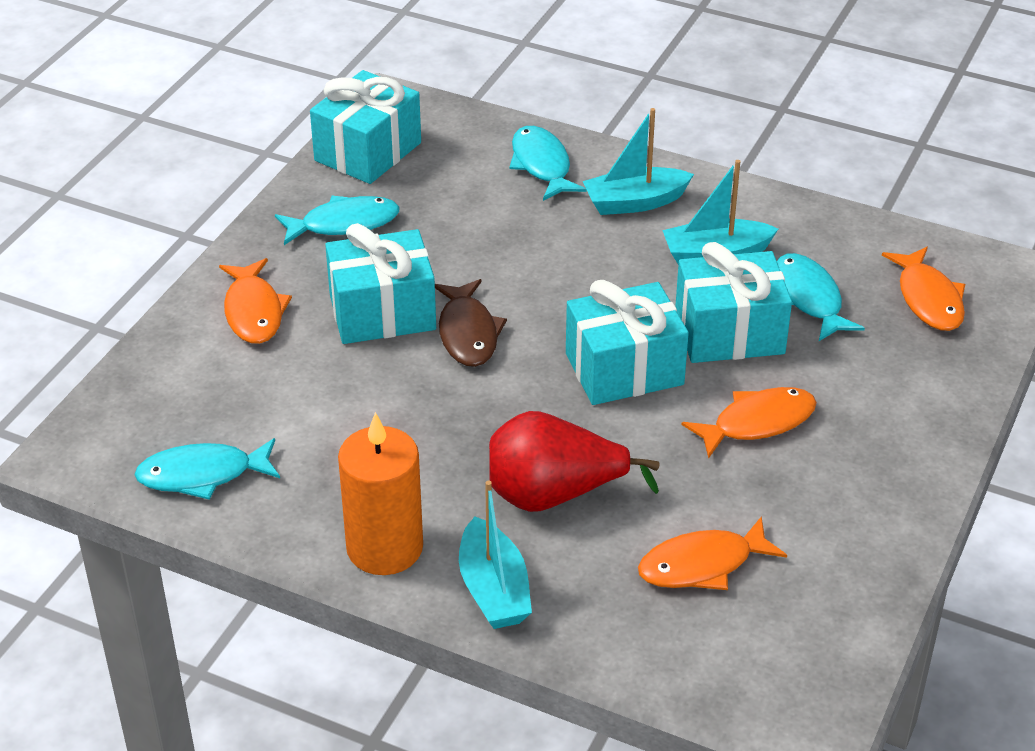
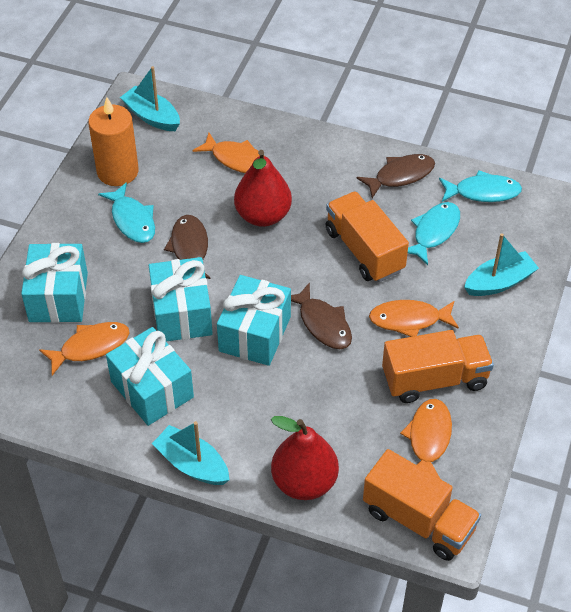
brown fish: [435,279,507,367] = 1 -> [164,215,211,279] [291,282,352,349] [356,154,435,198] = 3
orange truck: none = 0 -> [325,191,409,282] [363,449,481,561] [382,330,494,403] = 3
red pear: [489,411,660,512] = 1 -> [234,150,292,227] [271,416,339,500] = 2
turquoise fish: [134,438,280,500] [275,196,400,245] [509,126,587,201] [777,253,865,341] = 4 -> [98,182,155,243] [408,202,460,265] [439,170,522,202] = 3

